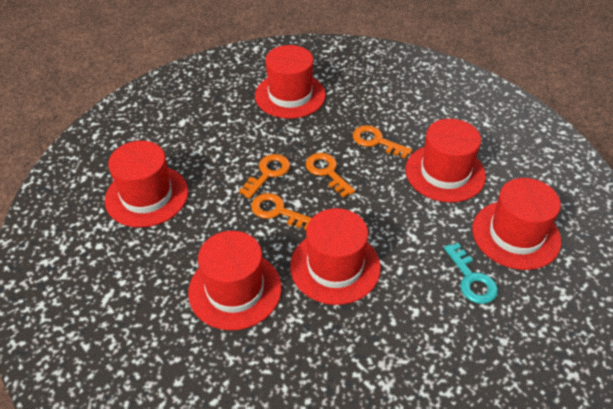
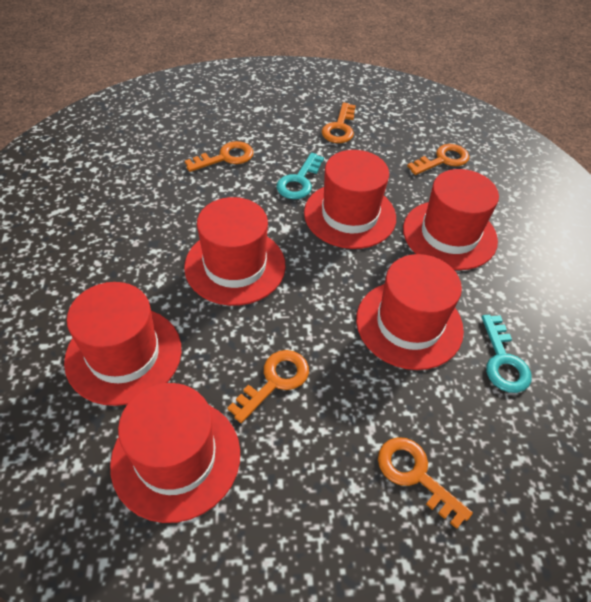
orange key: [239,154,290,199] [251,193,312,230] [306,153,355,198] [353,125,412,158] = 4 -> [185,141,253,172] [227,350,309,423] [322,102,356,143] [378,437,473,529] [407,144,469,175] = 5
turquoise key: [444,243,498,304] = 1 -> [276,153,324,199] [482,315,532,393] = 2

